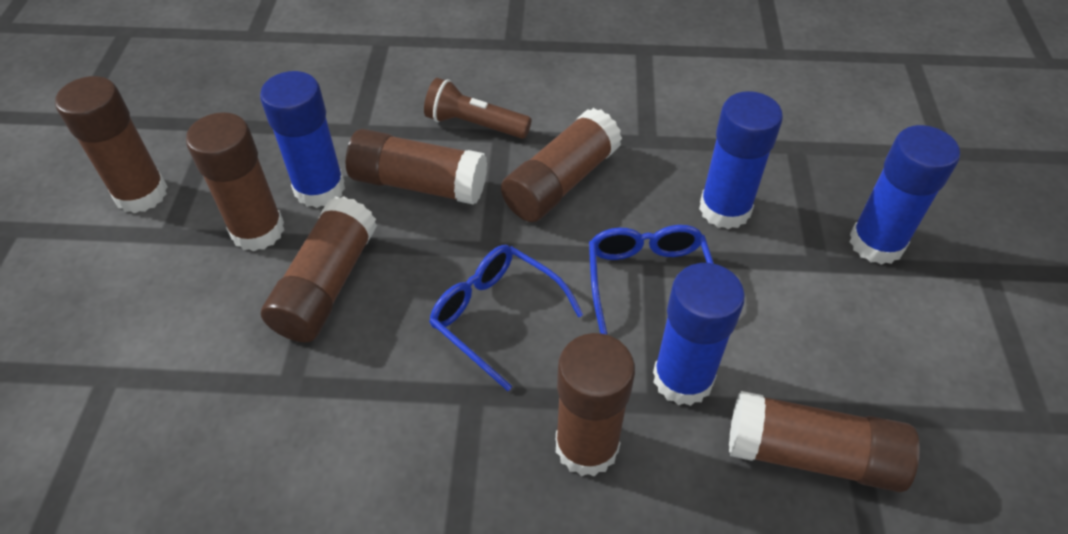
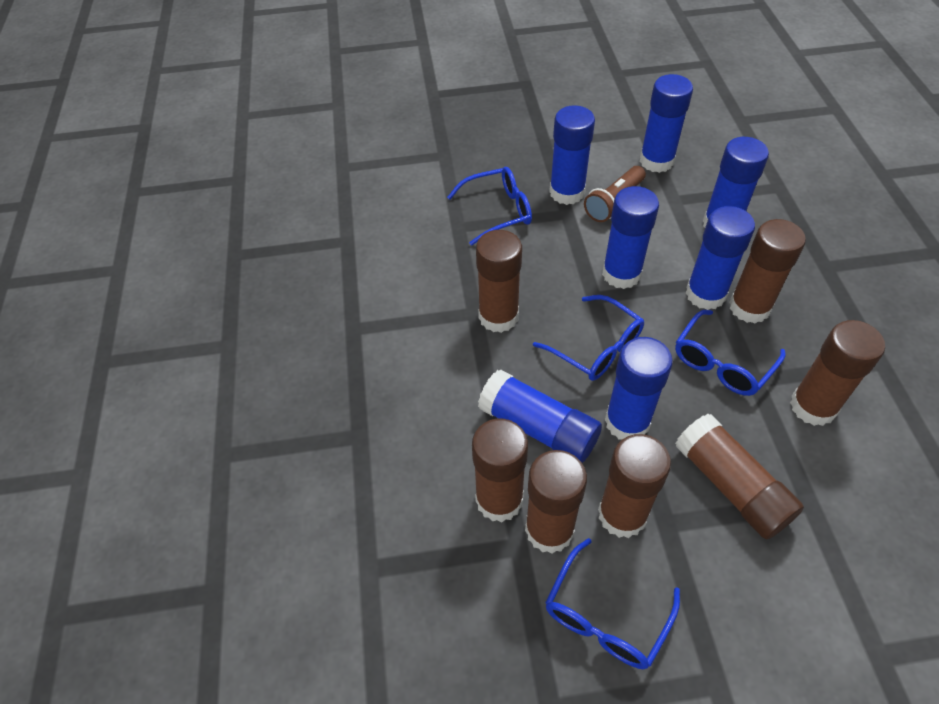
blue glasses: [429,245,583,391] [589,225,714,335] = 2 -> [447,167,532,246] [533,295,644,381] [545,538,680,669] [675,310,786,396] = 4
blue glue stick: [260,71,345,208] [653,263,745,406] [699,91,783,229] [850,125,960,265] = 4 -> [478,370,602,463] [549,105,595,205] [602,186,659,289] [605,337,673,440] [640,74,693,173] [686,206,755,310] [703,137,769,227] = 7

